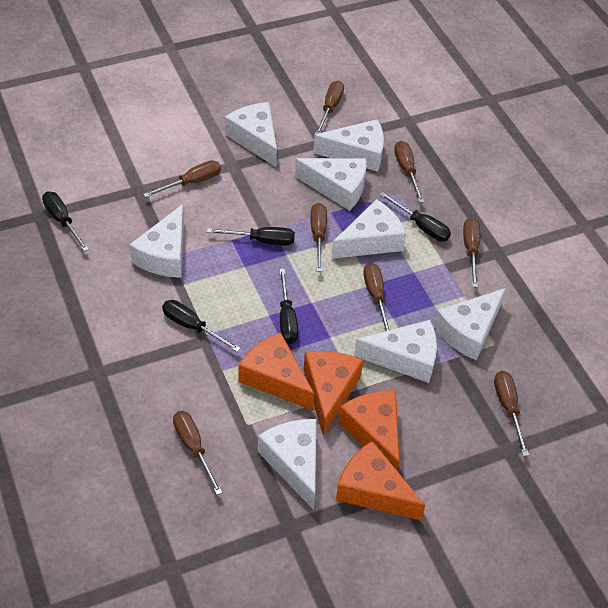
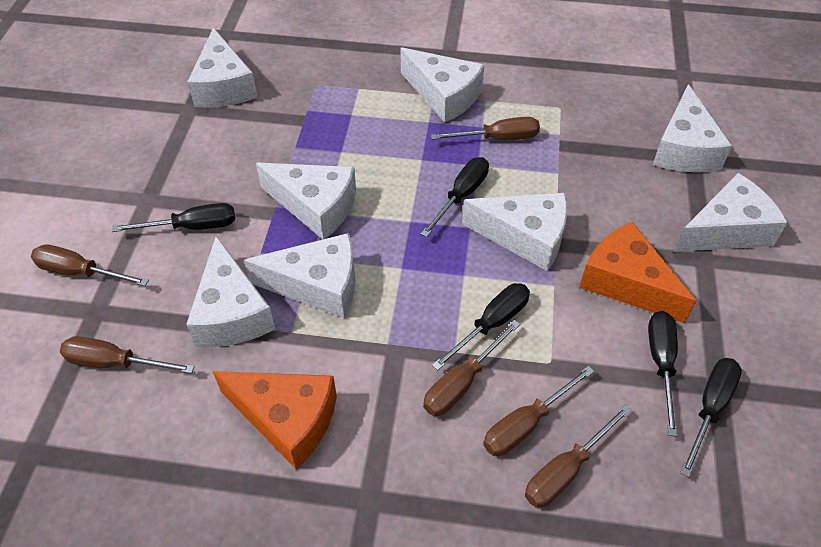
brown screwdriver: [143,160,221,198] [173,411,223,495] [311,203,327,272] [315,81,344,134] [363,263,389,331] [394,141,424,203] [463,218,480,287] [494,371,529,456] = 8 -> [31,245,149,286] [60,336,195,374] [423,320,520,416] [431,117,540,140] [483,365,594,456] [525,405,632,508] = 6
orange cheese: [238,332,314,411] [304,351,363,436] [336,441,425,520] [338,390,399,471] = 4 -> [213,371,337,470] [579,222,696,323] = 2

